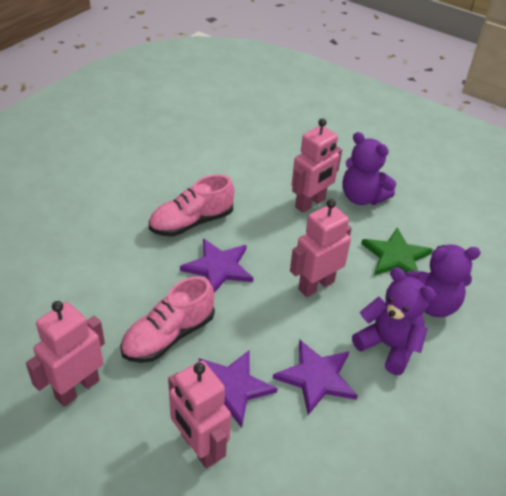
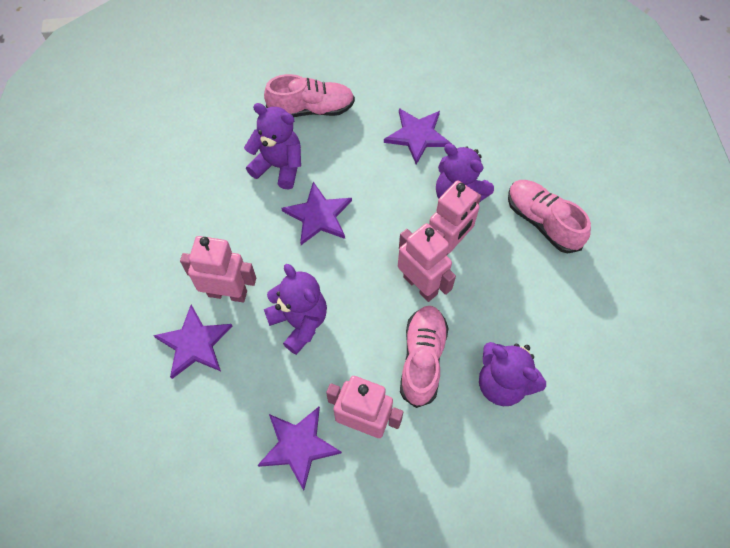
green star: [361,227,433,275] = 1 -> none = 0
pink shoe: [120,276,215,363] [149,174,234,236] = 2 -> [264,74,355,117] [400,306,449,408] [508,180,591,253] = 3
purple star: [180,239,253,293] [199,350,277,428] [273,340,358,415] = 3 -> [153,305,233,379] [258,407,342,490] [281,182,352,245] [384,108,452,165] = 4
purple teddy bear: [342,132,396,205] [352,267,436,375] [405,245,481,317] = 3 -> [244,103,301,189] [264,264,327,355] [436,143,494,202] [479,342,546,406] = 4

